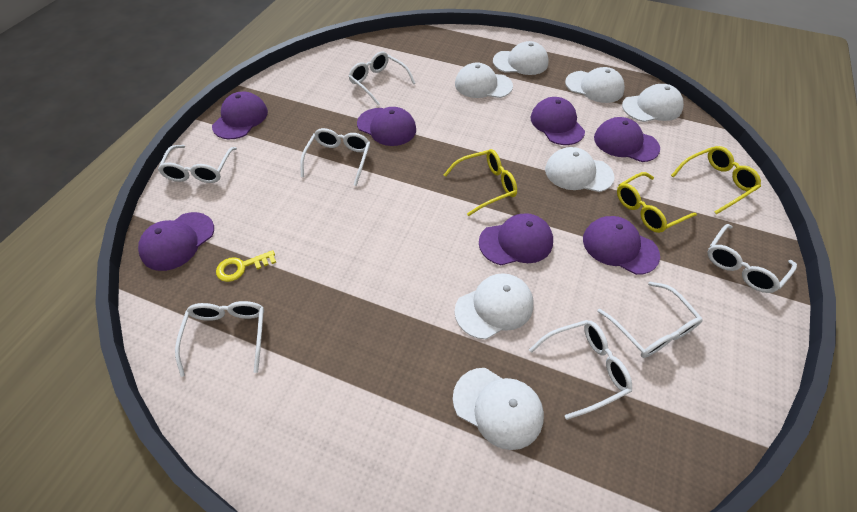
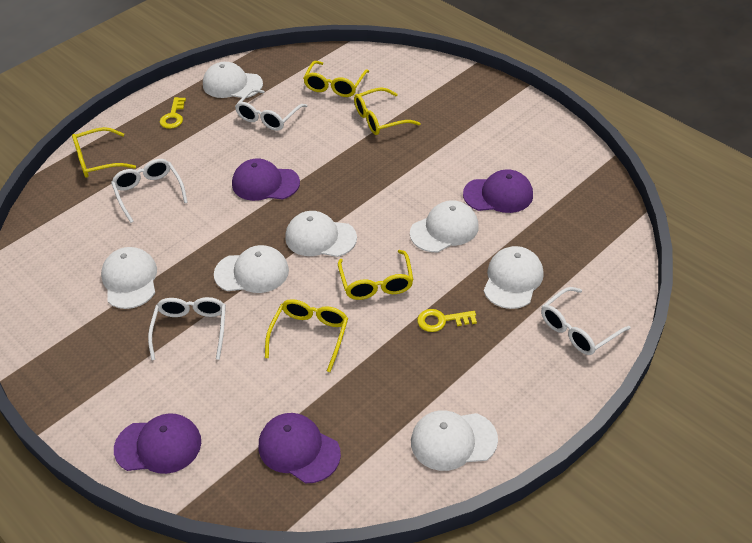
purple cap: [138,212,214,271] [212,92,268,139] [357,107,416,146] [479,213,553,265] [530,97,585,145] [583,216,660,275] [594,117,660,162] = 7 -> [114,413,201,474] [232,158,300,201] [259,413,341,483] [463,169,533,213] = 4
white glasses: [158,145,237,183] [175,301,264,377] [300,128,370,186] [349,52,415,105] [529,320,632,420] [598,282,703,358] [707,224,797,293] = 7 -> [111,159,188,223] [148,297,226,360] [235,89,307,131] [541,287,630,355] = 4
yellow glasses: [444,149,517,216] [617,172,697,233] [671,146,761,214] = 3 -> [72,127,136,178] [265,299,348,372] [303,61,369,97] [338,250,413,300] [354,87,421,135] = 5
yellow key: [216,250,276,282] = 1 -> [160,97,186,129] [417,309,477,332] = 2

